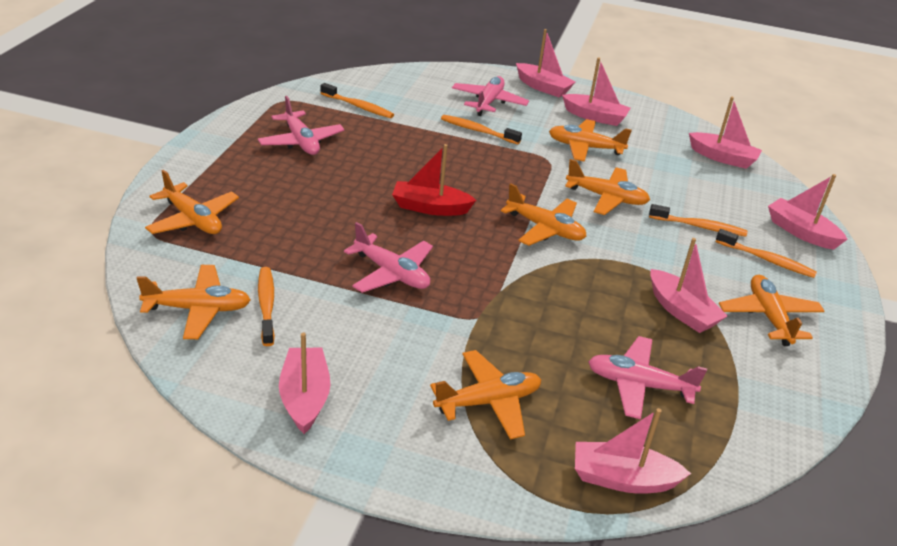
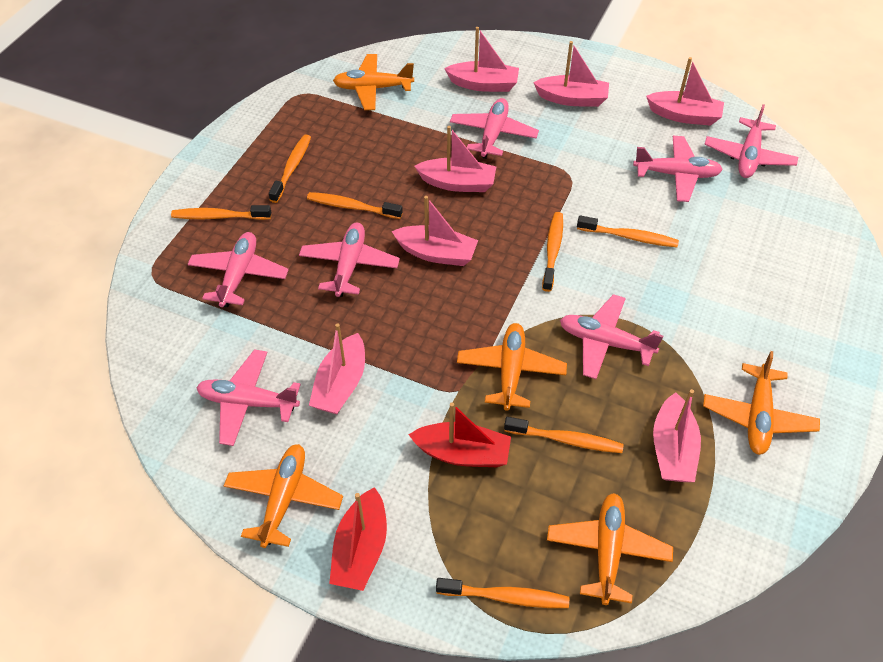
orange plane: [137,265,251,339] [145,170,239,234] [430,350,541,439] [501,183,587,246] [549,119,632,162] [565,159,650,215] [719,275,825,346] = 7 -> [224,444,343,548] [333,54,414,110] [457,323,567,411] [547,493,673,605] [703,351,820,455] = 5
orange toothbrush: [258,267,275,346] [321,83,394,118] [441,115,522,144] [649,204,747,237] [716,229,817,278] = 5 -> [171,205,271,220] [269,134,311,203] [307,192,403,219] [436,578,569,608] [504,417,624,453] [542,212,563,292] [577,216,679,247] = 7
pink plane: [258,96,345,155] [344,222,433,293] [452,76,529,116] [588,336,707,419] = 4 -> [188,232,289,307] [196,350,301,446] [299,223,400,297] [450,98,539,159] [560,294,663,379] [633,136,723,202] [704,104,798,178] = 7
red boat: [392,144,476,216] = 1 -> [329,487,387,591] [408,402,511,467] = 2

